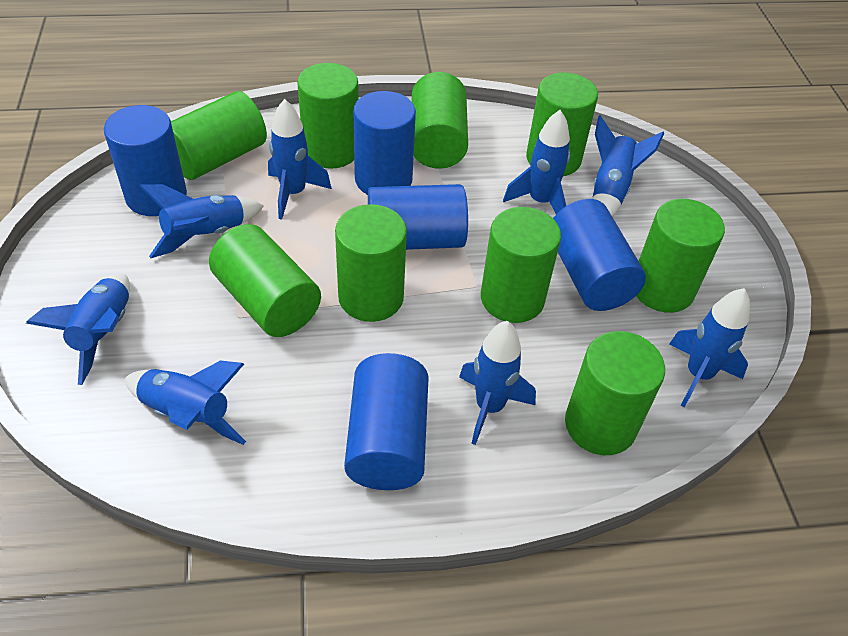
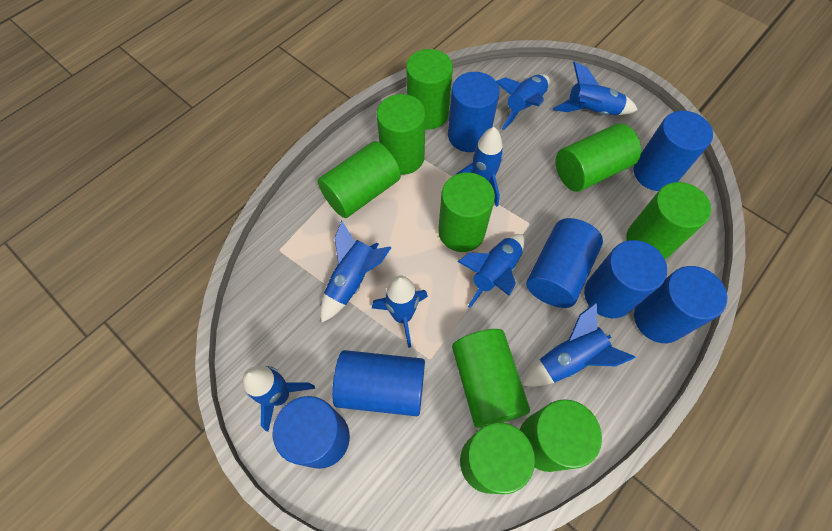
blue cylinder: [104,105,187,216] [344,353,429,490] [353,91,416,195] [368,184,468,250] [553,199,646,311] = 5 -> [273,396,350,469] [332,350,425,416] [448,72,500,152] [526,218,603,308] [584,240,667,318] [634,111,713,191] [634,266,727,343] = 7

